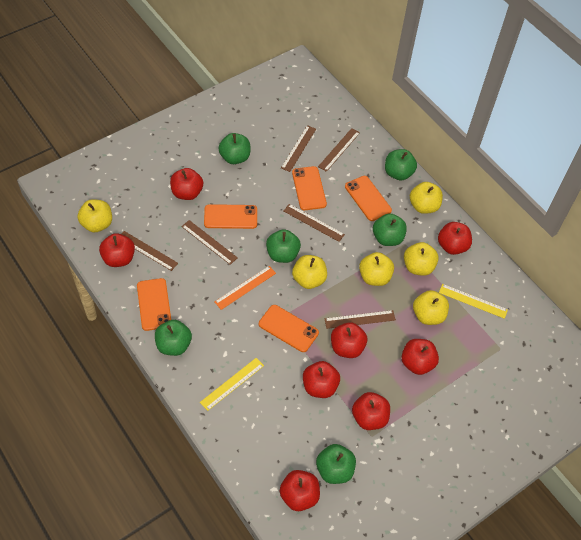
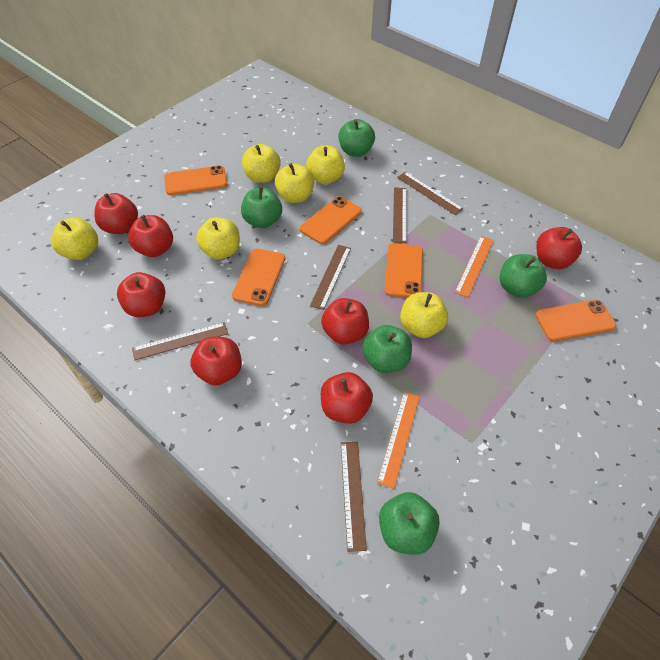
brown ruler: [122,231,178,271] [181,220,238,265] [281,125,316,172] [284,204,345,242] [318,128,360,172] [324,310,396,329] = 6 -> [132,322,228,360] [310,245,351,310] [341,442,367,552] [393,187,407,243] [397,172,463,215] = 5
green apple: [155,320,192,356] [219,133,250,164] [266,229,301,263] [316,444,356,484] [373,213,407,246] [385,149,417,180] = 6 -> [241,186,282,228] [338,119,375,157] [363,325,412,373] [379,492,440,555] [500,254,547,298] = 5
orange ruler: [215,266,276,310] = 1 -> [377,392,420,489] [455,236,493,297] = 2
red apple: [99,233,135,267] [170,168,203,200] [280,470,320,511] [303,361,340,398] [331,322,367,358] [352,392,390,430] [401,339,439,375] [438,222,472,255] = 8 -> [94,193,138,234] [117,272,165,317] [128,215,173,257] [190,337,242,385] [321,298,369,345] [321,372,373,424] [536,227,582,269] = 7
yellow ruler: [200,358,264,411] [439,284,508,319] = 2 -> none = 0

